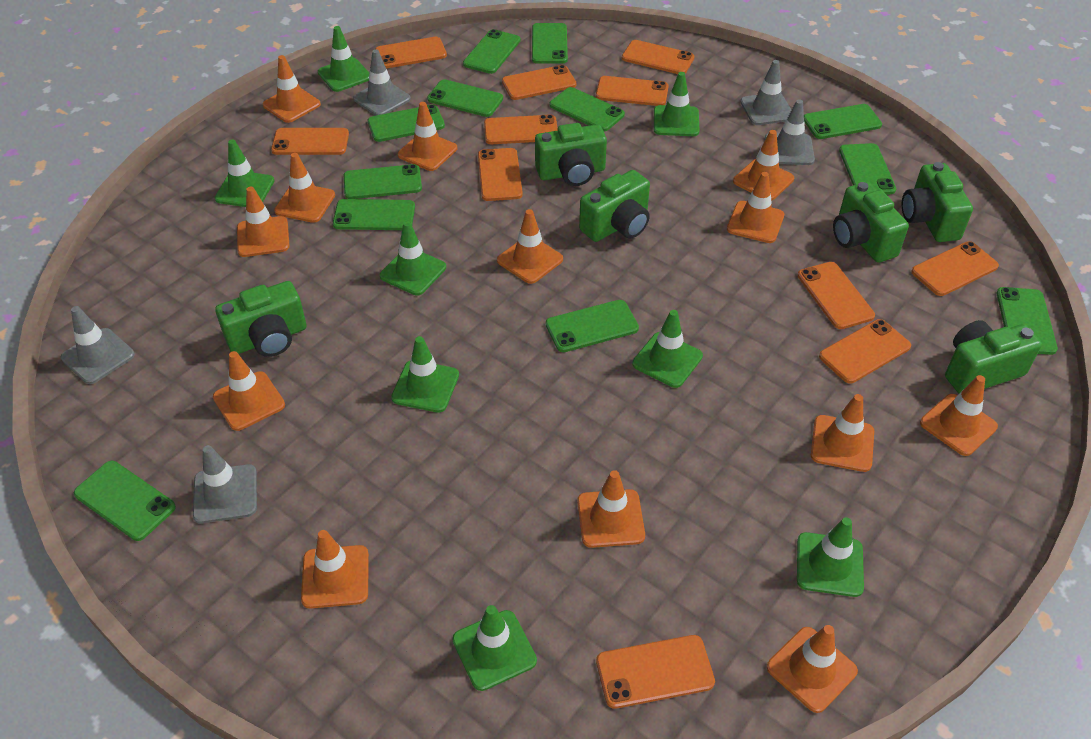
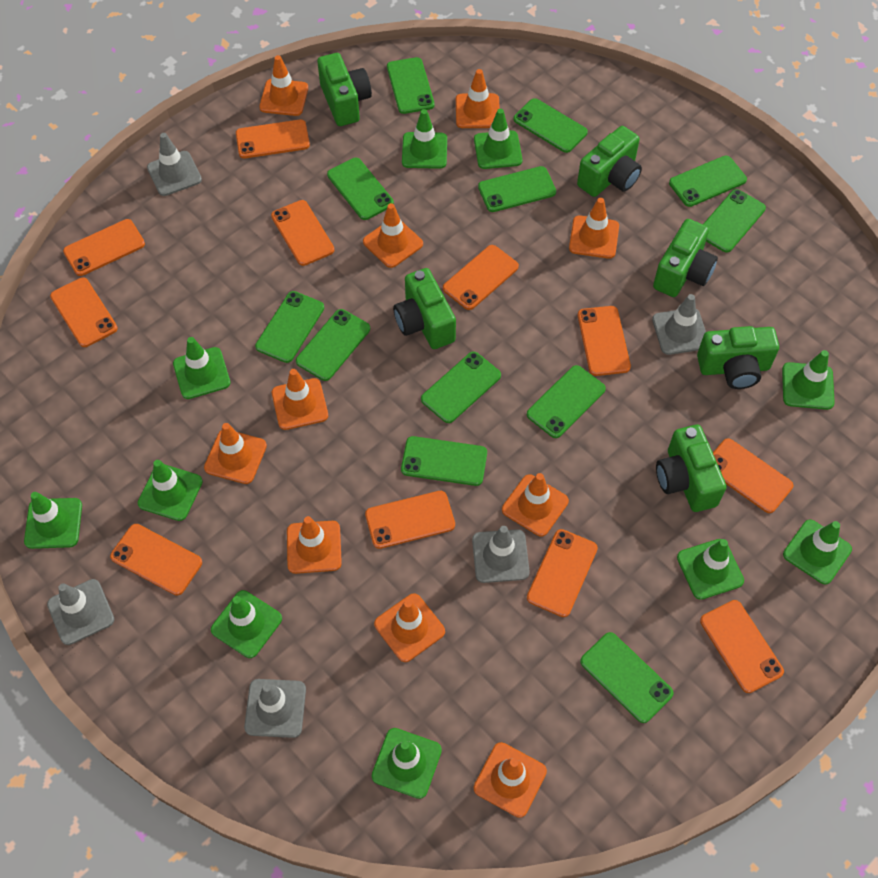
green traffic cone: [215,139,274,207] [318,26,370,92] [380,221,446,295] [391,336,459,413] [453,605,537,691] [632,310,703,388] [654,72,700,136] [797,517,864,597] = 8 -> [24,492,82,549] [138,460,203,521] [173,337,231,399] [211,590,282,658] [372,728,442,799] [402,109,447,169] [474,109,522,169] [677,539,744,600] [782,350,835,410] [783,519,852,584] = 10
orange traffic cone: [213,351,285,431] [237,187,289,257] [263,55,321,123] [274,153,335,223] [301,530,369,609] [398,102,457,171] [497,209,563,284] [577,470,645,548] [727,172,784,243] [733,130,794,201] [767,625,858,713] [811,394,874,472] [920,375,998,456] = 13 -> [204,423,267,484] [259,55,308,116] [272,369,328,430] [287,516,342,574] [363,203,423,268] [374,593,445,662] [456,69,500,128] [474,742,547,818] [502,473,569,537] [569,198,619,259] = 10

